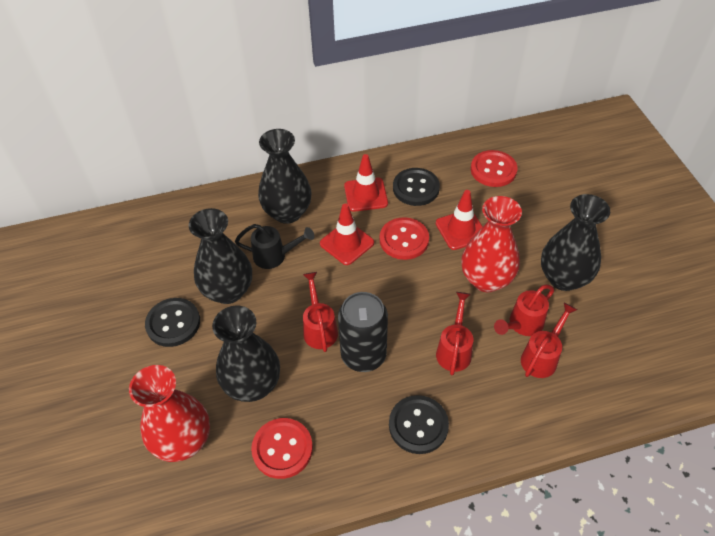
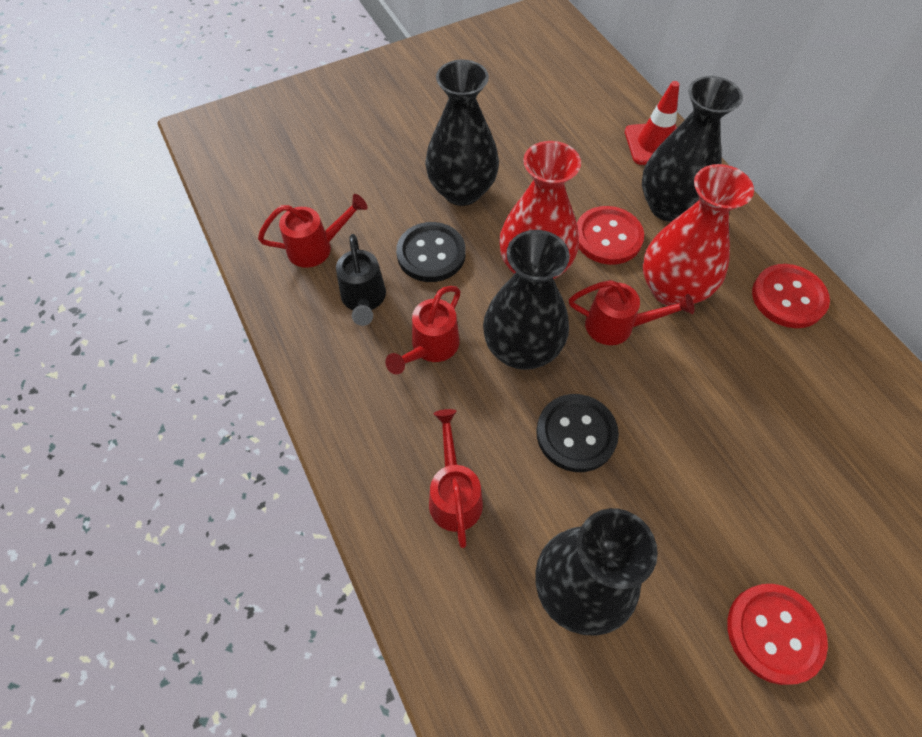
black button: [145,298,200,347] [389,395,449,454] [393,168,440,206] = 3 -> [396,222,466,282] [536,394,619,472] = 2
black can: [338,292,388,372] = 1 -> none = 0
red traffic cone: [320,204,374,265] [344,154,388,212] [436,190,483,250] = 3 -> [625,81,679,165] = 1

